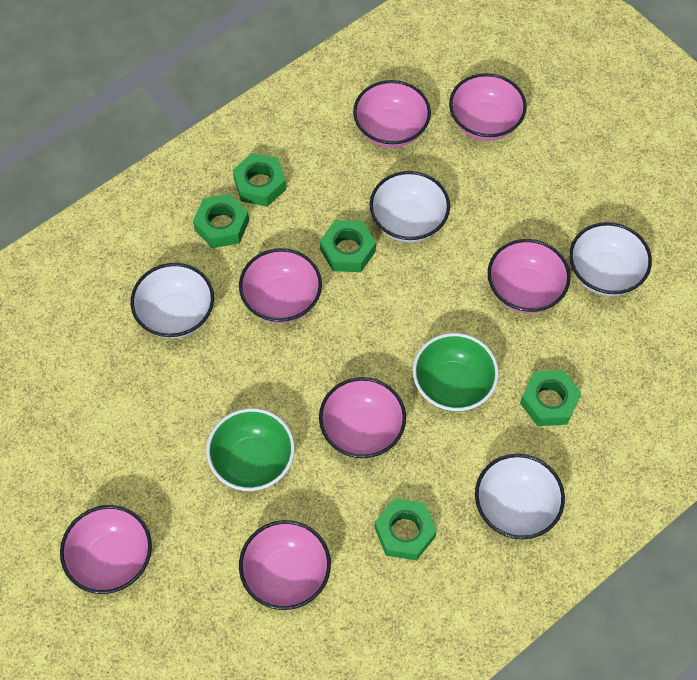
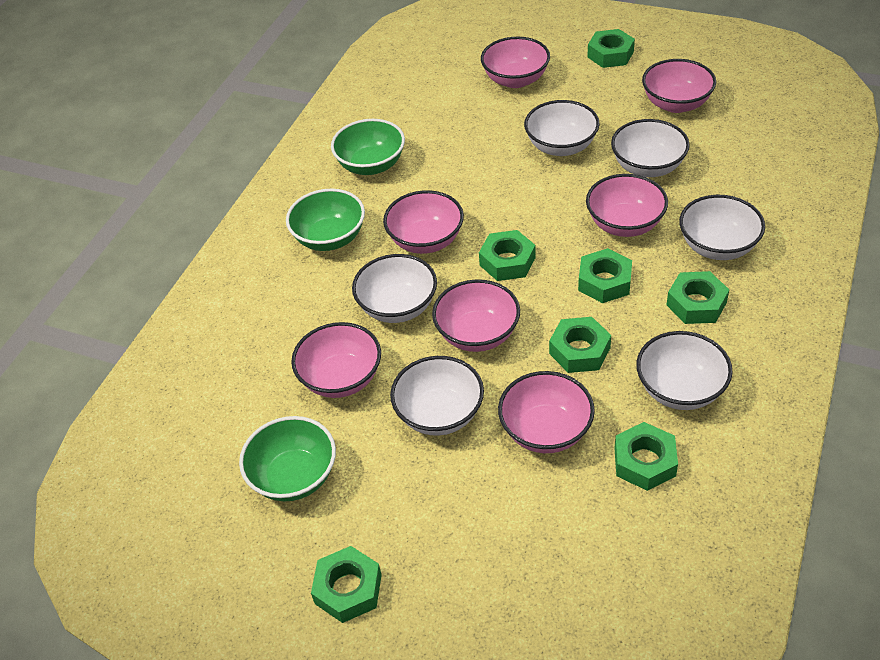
green bowl: [206,408,295,491] [413,333,499,412] = 2 -> [239,416,336,501] [286,189,365,251] [331,119,405,175] = 3
green nut: [193,194,249,248] [233,153,286,207] [320,220,376,272] [374,498,437,560] [520,370,581,426] = 5 -> [311,546,382,623] [479,230,535,281] [549,317,611,373] [578,248,632,303] [587,29,635,68] [614,422,678,491] [666,271,729,324] = 7
white bowl: [131,263,214,339] [369,171,450,243] [475,454,565,539] [569,222,652,296] = 4 -> [352,254,437,323] [390,356,484,436] [524,100,600,156] [611,119,690,177] [636,331,733,410] [679,195,765,260] = 6

